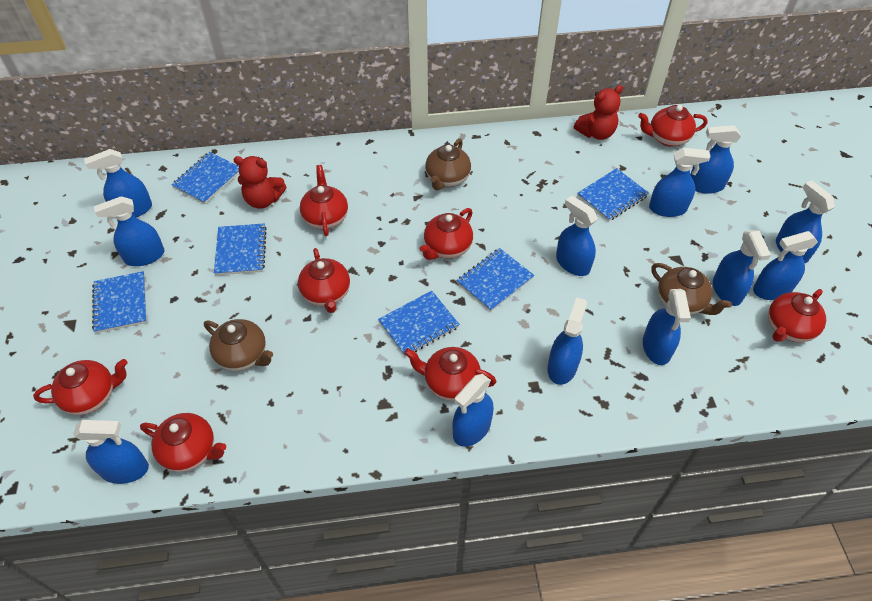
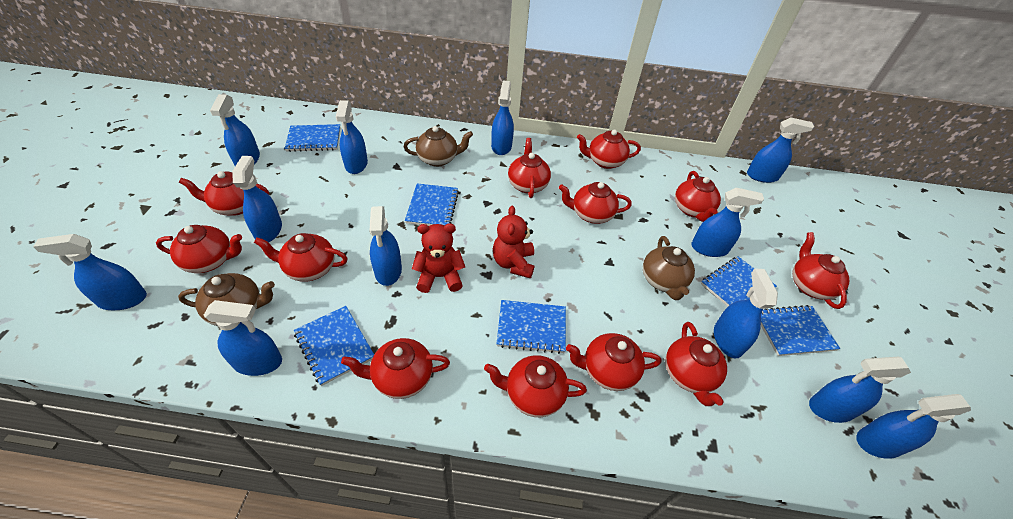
red teapot: [33,359,128,415] [140,413,226,472] [298,248,350,313] [300,165,348,236] [404,347,496,401] [420,208,473,260] [638,105,708,147] [768,289,826,342] = 8 -> [156,225,242,273] [179,171,269,216] [254,233,348,282] [341,338,450,399] [484,355,587,417] [508,138,551,198] [559,182,632,224] [566,333,661,391] [577,130,641,169] [665,322,727,406] [675,171,721,222] [792,232,849,309] = 12

